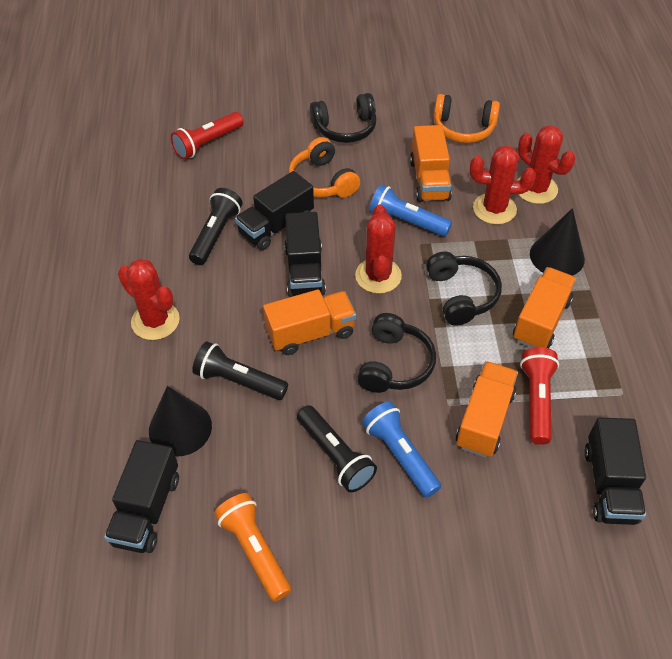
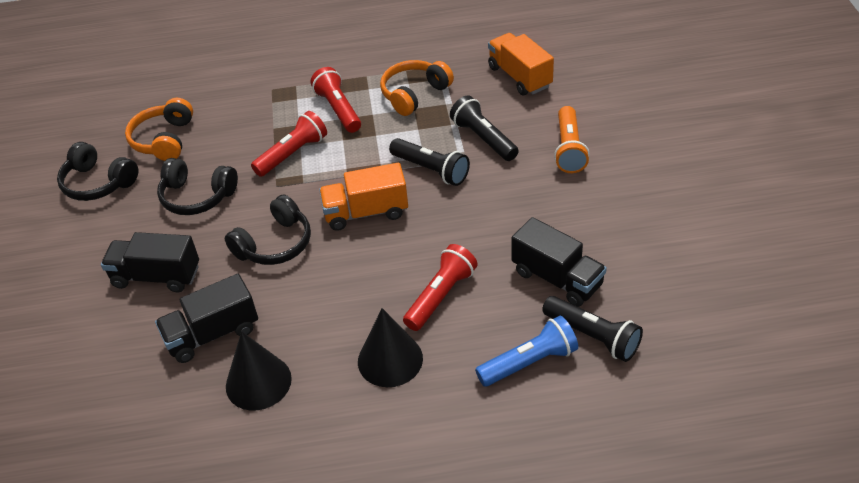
black truck: [104,440,179,553] [235,171,314,250] [284,212,326,297] [584,417,646,525] = 4 -> [101,232,199,292] [155,274,258,363] [512,217,607,307] = 3
blue flashlight: [362,401,441,498] [369,185,452,237] = 2 -> [475,316,578,387] = 1
orange truck: [263,289,356,355] [410,125,452,202] [456,361,518,457] [513,267,576,348] = 4 -> [319,163,408,231] [488,33,554,95] = 2
red cactus: [118,259,180,340] [355,205,402,294] [470,145,536,225] [517,125,575,204] = 4 -> none = 0
red flashlight: [171,112,244,160] [520,347,559,445] = 2 -> [251,111,327,177] [310,67,361,133] [403,244,477,331] = 3

